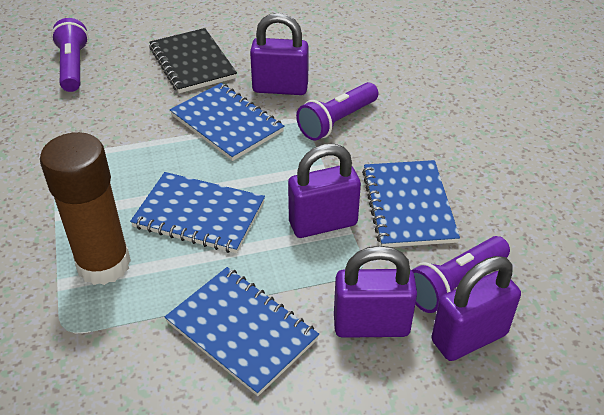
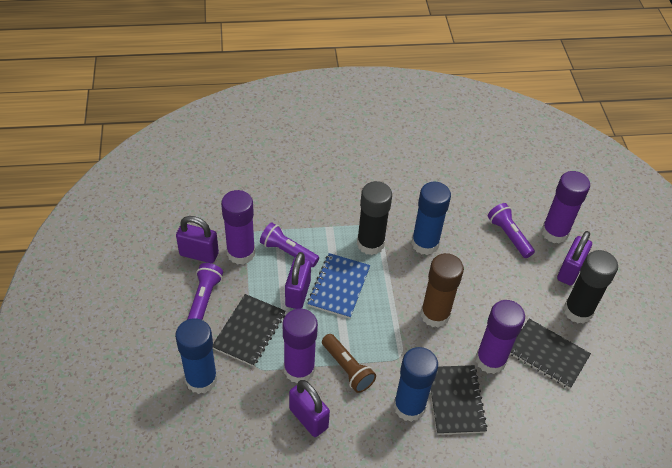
black glue stick: none = 0 -> [357,181,392,255] [563,250,618,324] = 2
black notebook: [149,28,237,93] = 1 -> [212,294,285,366] [430,365,488,435] [510,319,591,389] = 3
blue glue stick: none = 0 -> [175,318,217,394] [394,347,438,422] [411,182,451,255] = 3
blue notebook: [130,172,265,253] [165,267,319,396] [170,83,284,161] [362,160,460,247] = 4 -> [307,253,370,319] = 1
brown flashlight: none = 0 -> [322,334,376,393] = 1
purple glue stick: none = 0 -> [221,190,255,265] [283,309,318,384] [476,300,525,374] [541,171,590,244] = 4

